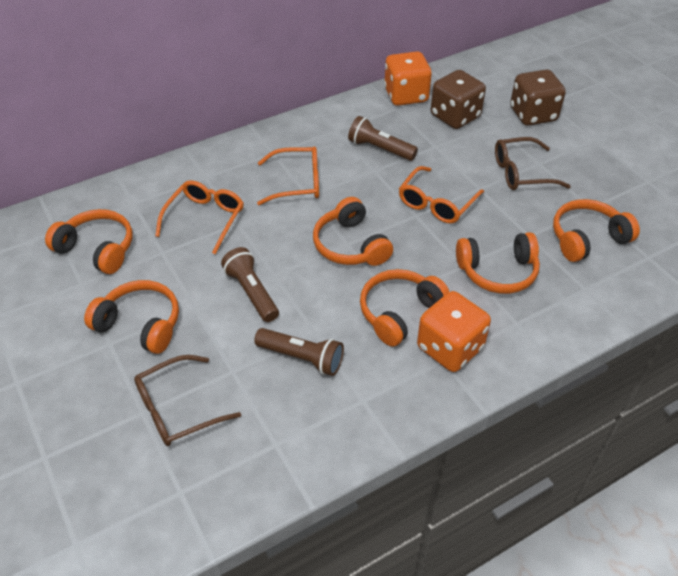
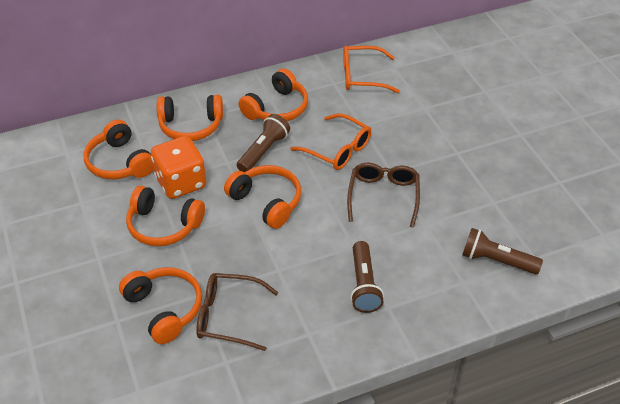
brown dice: [431,70,486,129] [510,70,566,126] = 2 -> none = 0
orange dice: [384,51,432,106] [417,291,491,372] = 2 -> [151,136,206,199] = 1
orange glasses: [155,180,243,254] [257,147,319,205] [399,166,484,223] = 3 -> [290,113,371,170] [343,46,400,93] = 2

